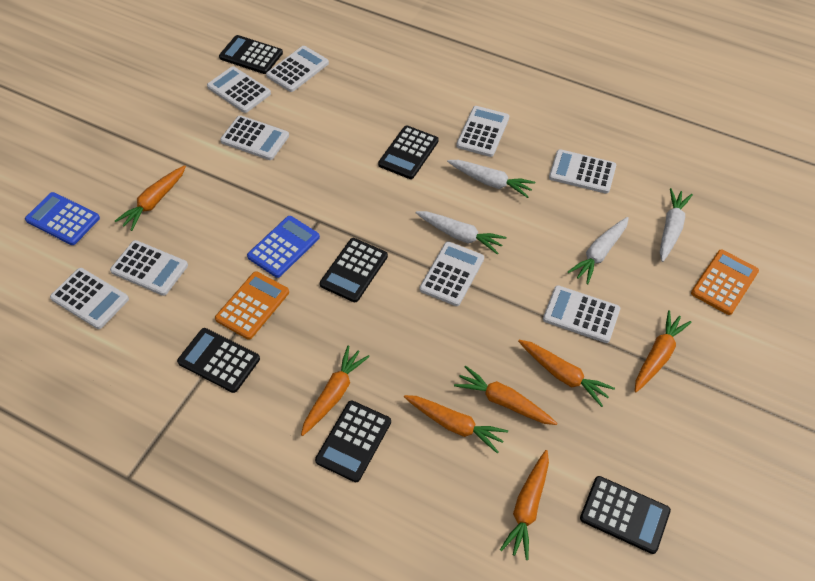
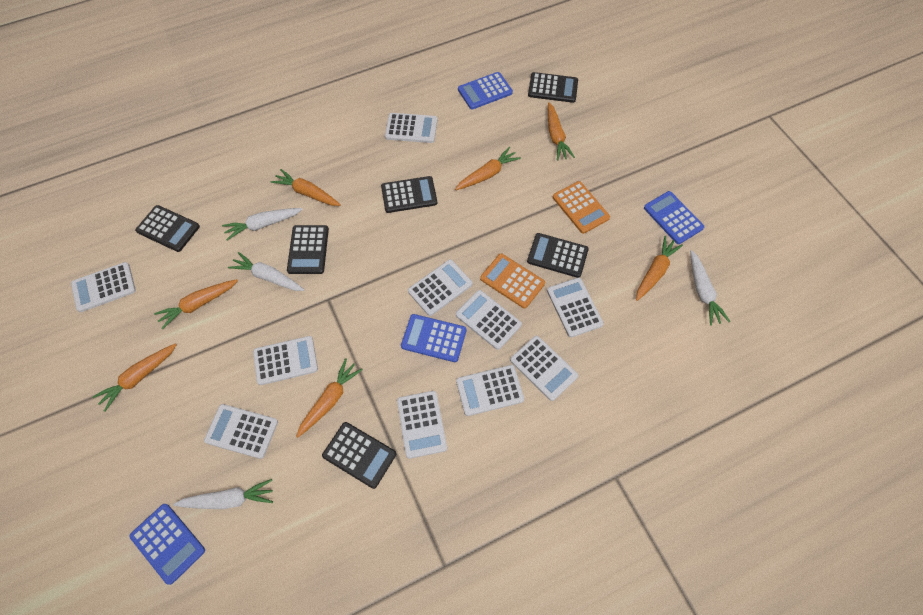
blue calculator: [25,192,100,245] [247,216,320,278] = 2 -> [129,504,205,585] [401,314,466,362] [458,72,513,110] [644,191,704,244] = 4
white calculator: [50,268,129,329] [110,240,188,296] [207,66,271,113] [220,115,289,160] [266,46,329,92] [420,241,484,306] [456,106,509,157] [543,285,620,343] [549,149,616,194] = 9 -> [71,262,136,312] [204,404,278,459] [253,336,318,385] [385,113,437,143] [397,391,447,459] [408,260,472,316] [456,290,522,350] [456,365,524,416] [510,336,579,401] [547,277,604,337] = 10

